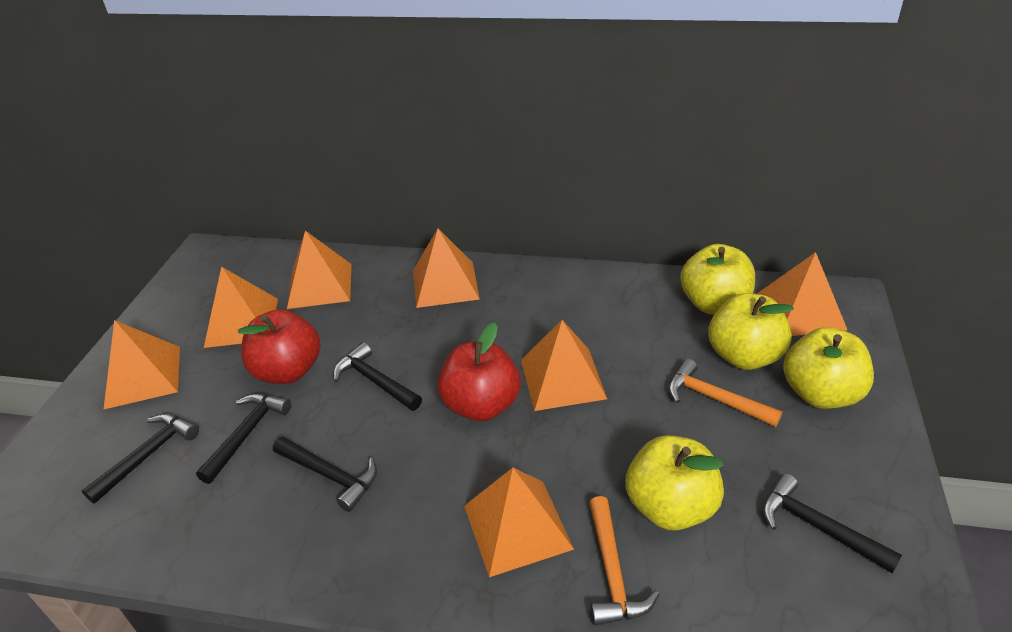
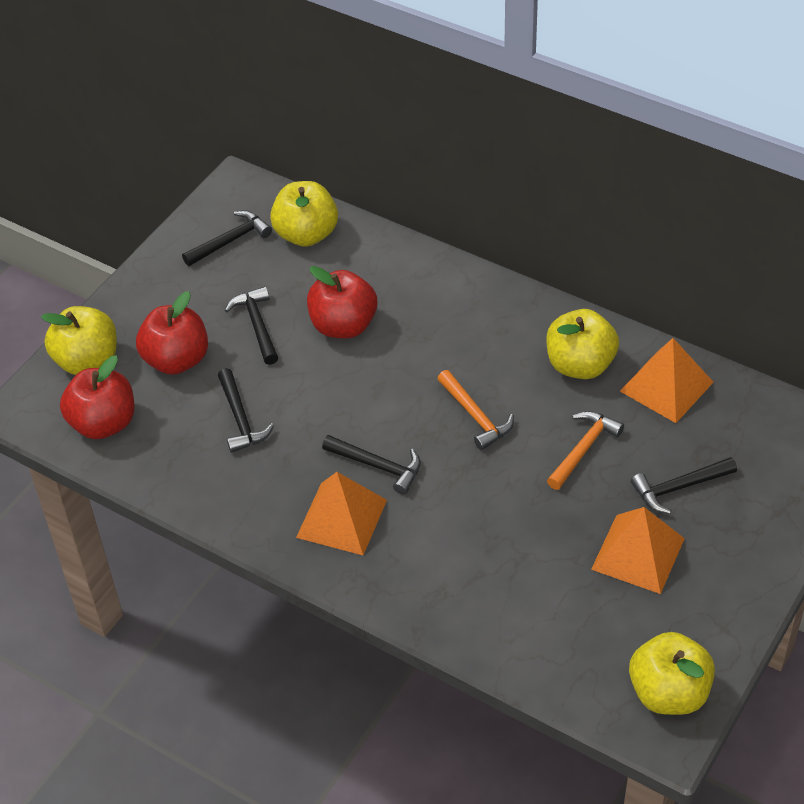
orange pyramid: [103,320,180,410] [204,266,278,348] [287,231,352,309] [413,229,480,308] [464,468,574,577] [521,320,607,411] [757,252,847,336] = 7 -> [296,472,387,555] [591,507,685,594] [620,338,713,423] = 3
red apple: [238,309,321,384] [438,322,521,421] = 2 -> [60,355,134,439] [136,291,208,375] [307,266,377,339] = 3

